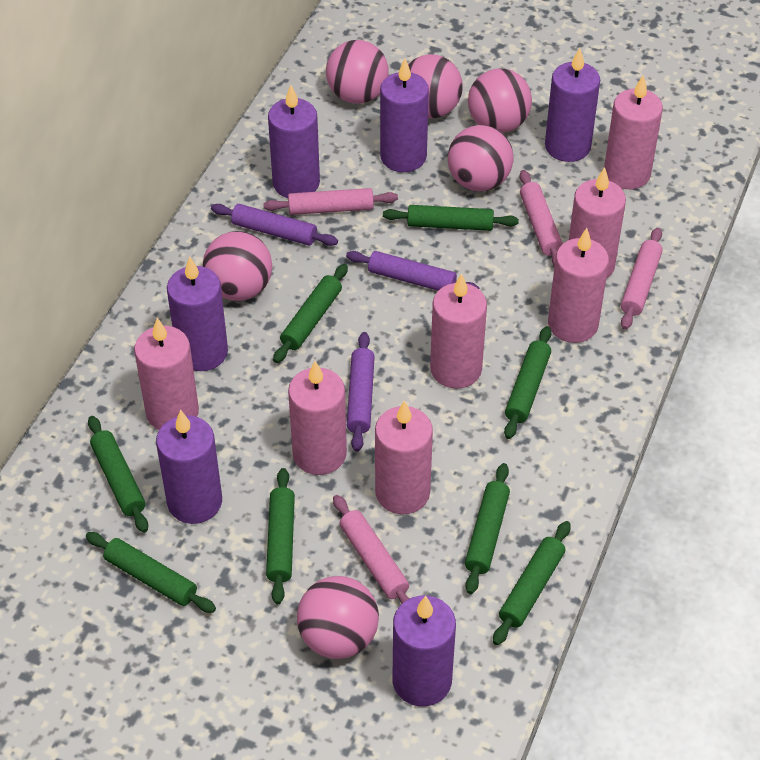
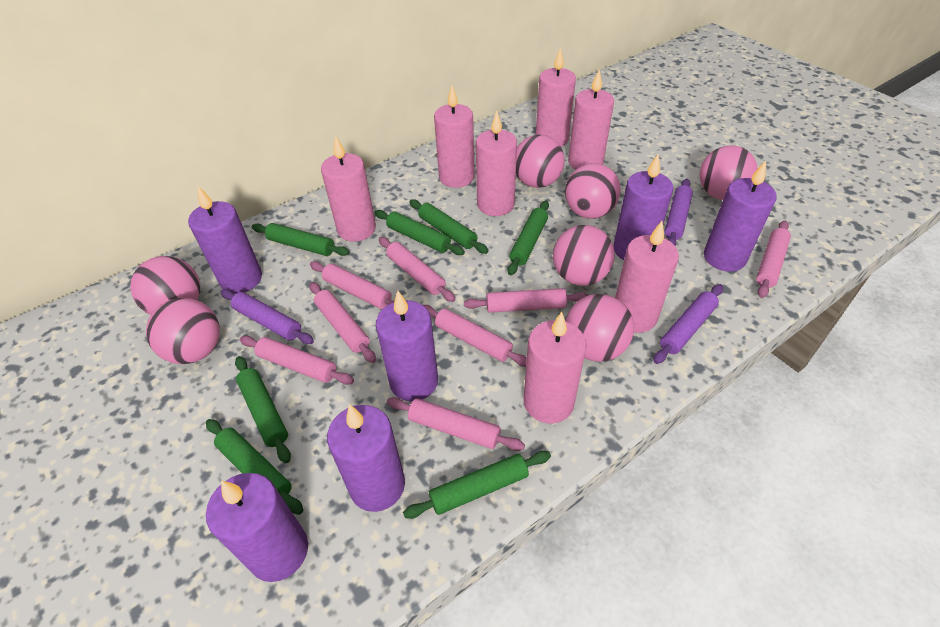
green rolling pin: [86,532,216,613] [88,416,148,533] [266,468,295,604] [273,264,348,363] [383,205,519,231] [465,463,510,594] [493,521,571,645] [504,326,552,439] = 8 -> [206,419,303,515] [235,356,291,463] [252,223,350,256] [374,210,465,255] [403,451,551,519] [410,199,488,254] [508,201,549,275] = 7
pink ball: [202,231,273,301] [297,576,379,659] [326,40,389,104] [408,54,463,119] [448,125,513,191] [468,68,532,133] = 6 -> [130,256,200,315] [146,298,220,364] [516,135,565,188] [553,225,615,286] [565,163,621,219] [565,294,634,362] [699,145,758,200] = 7
pink rolling pin: [263,188,398,215] [333,495,410,604] [520,170,563,266] [621,228,663,330] = 4 -> [240,336,354,385] [309,282,376,363] [310,261,394,309] [379,237,455,302] [387,397,525,451] [423,305,527,367] [464,288,589,313] [756,221,791,298] = 8

